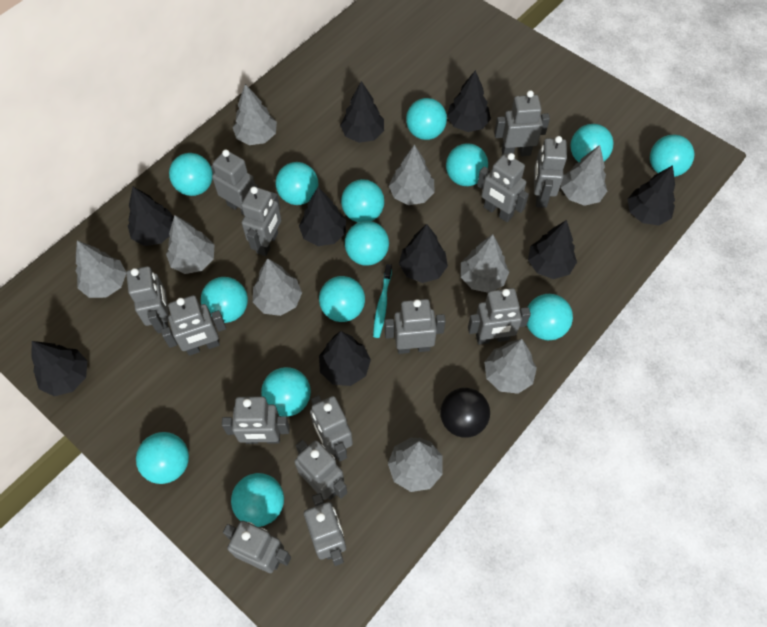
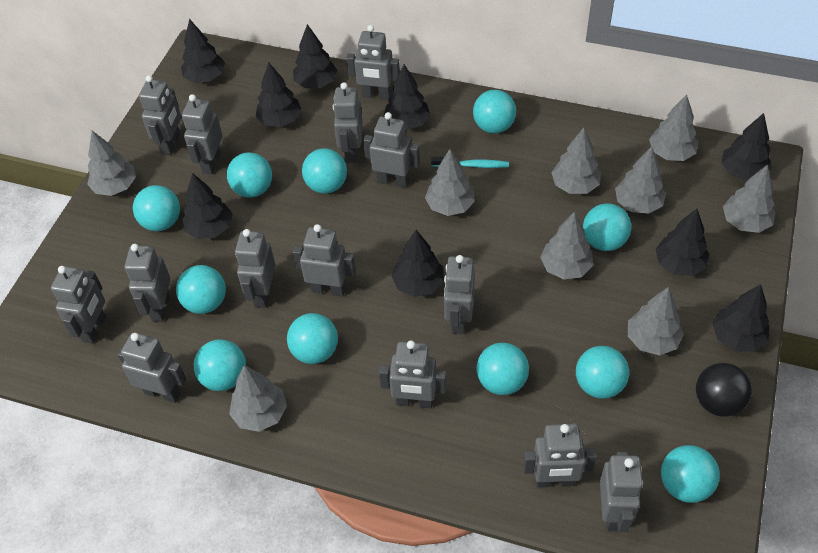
turquoise ball: [136,432,189,484] [169,153,213,196] [201,277,248,323] [231,473,284,527] [261,367,311,417] [275,162,318,205] [319,276,365,322] [341,179,384,222] [345,221,389,266] [406,98,447,140] [446,143,488,186] [527,294,573,340] [570,124,613,162] [650,135,694,177] = 14 -> [133,185,180,231] [176,265,226,314] [194,339,246,391] [227,152,272,198] [287,313,338,364] [302,148,347,194] [473,90,516,133] [476,343,529,395] [576,346,629,399] [583,203,631,251] [661,445,720,503] = 11

